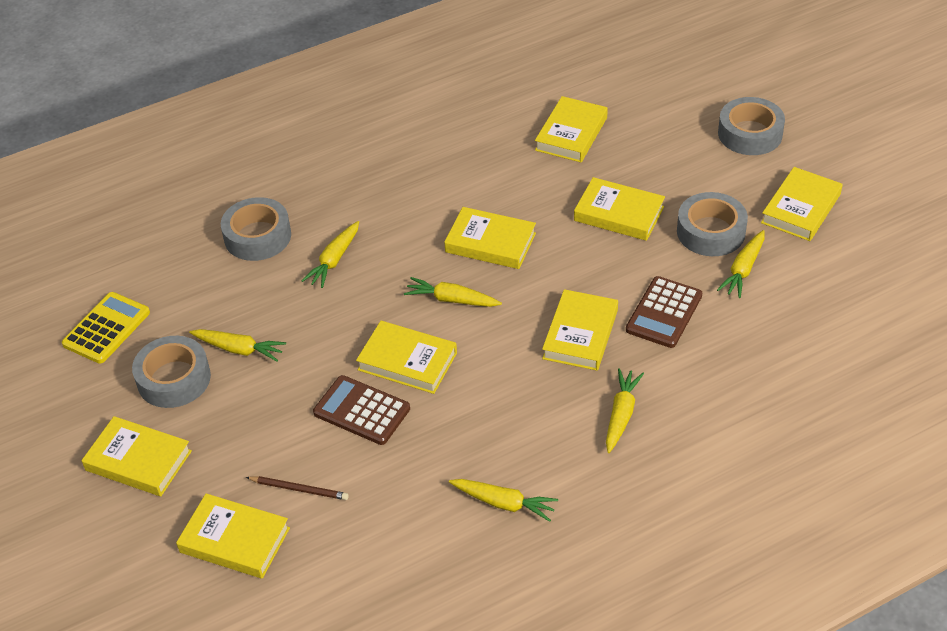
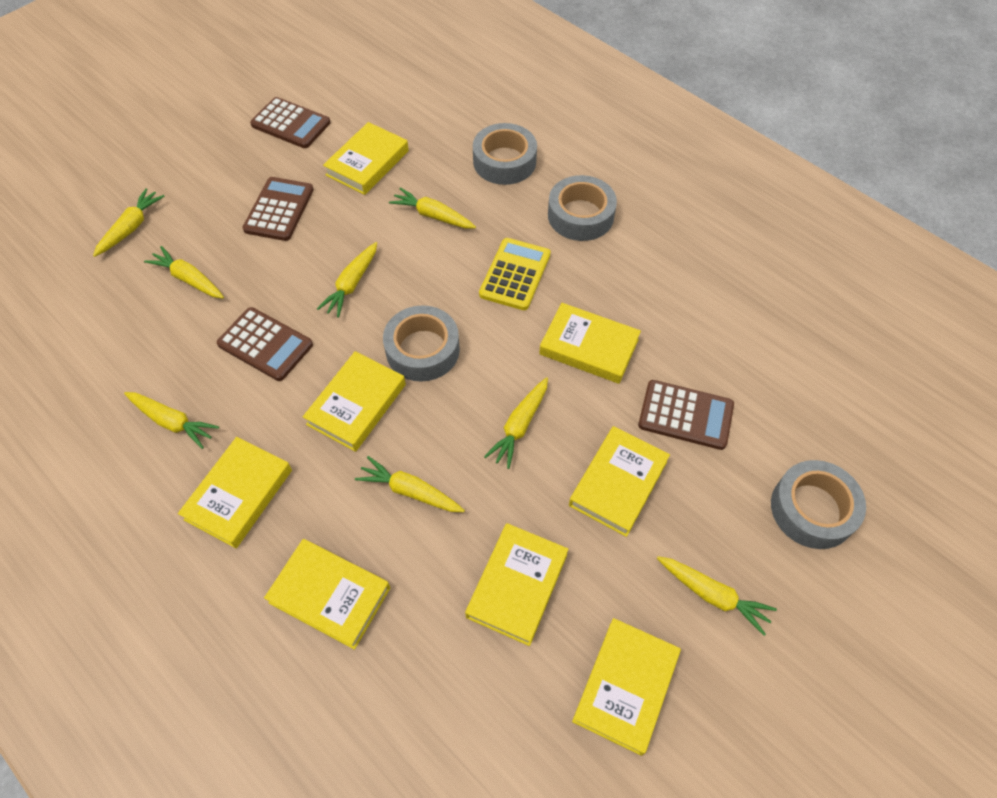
brown calculator: [313,375,410,445] [626,276,702,348] = 2 -> [217,307,313,381] [242,177,314,241] [250,97,331,148] [638,380,734,450] = 4
brown pencil: [246,476,349,500] = 1 -> none = 0
yellow carrot: [189,329,286,361] [301,221,359,288] [404,277,502,307] [449,479,558,522] [606,368,644,453] [717,230,765,298] = 6 -> [93,188,165,257] [124,392,219,449] [144,246,224,299] [317,242,377,318] [355,456,465,512] [389,188,476,228] [484,377,548,469] [657,556,777,636] = 8

